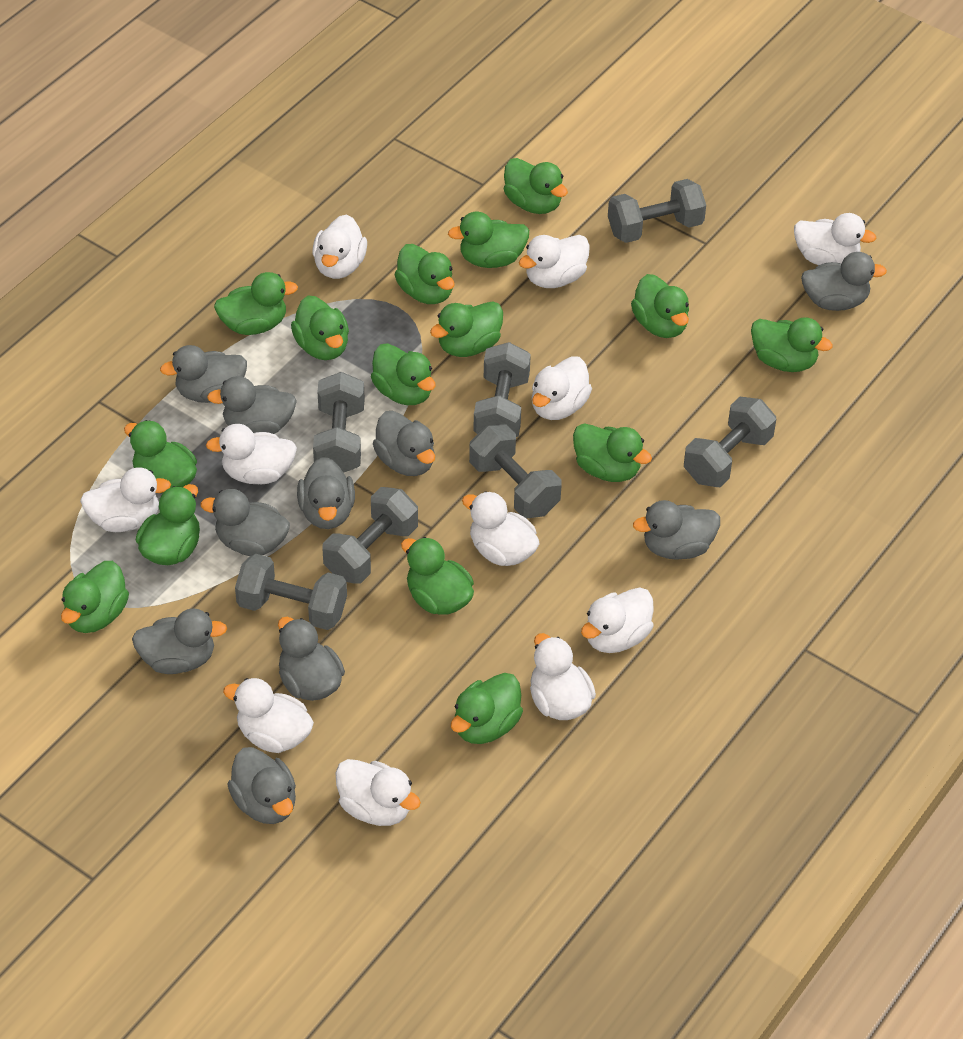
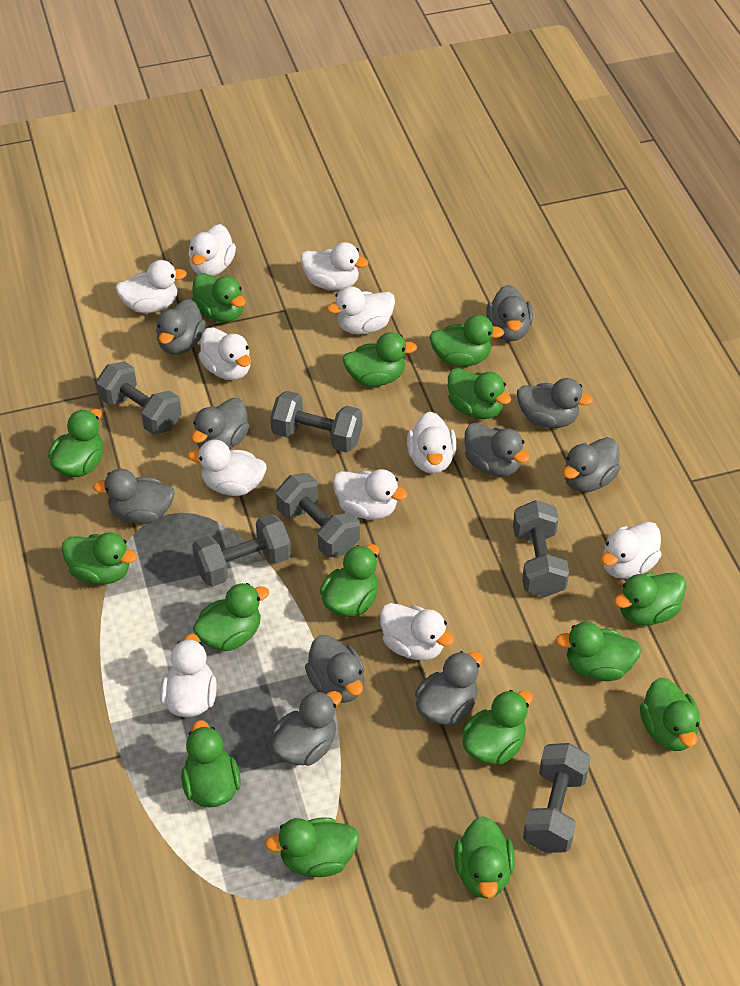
grey dumbbell: [235,554,347,630] [313,372,365,473] [323,487,418,584] [469,424,561,518] [473,342,531,437] [608,179,706,243] [684,397,776,487] = 7 -> [96,361,182,435] [192,514,291,587] [270,391,362,453] [276,473,360,557] [513,500,569,597] [523,743,591,853] = 6

